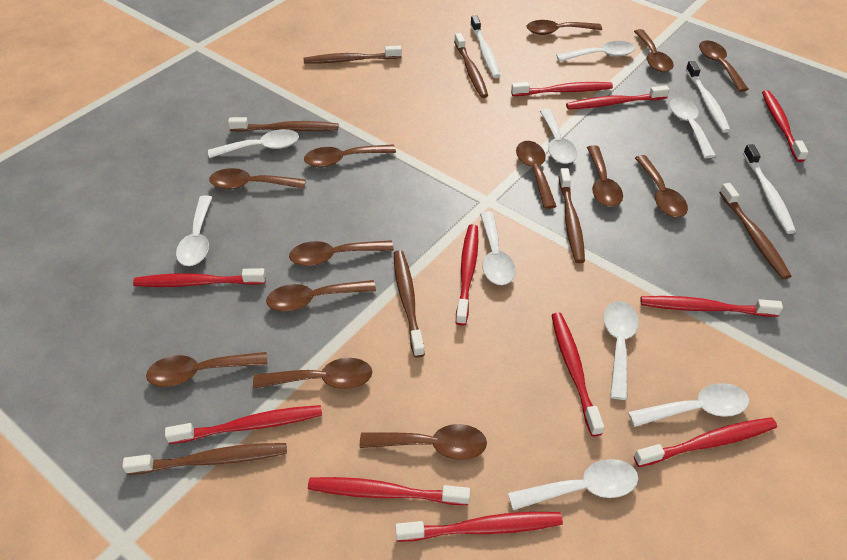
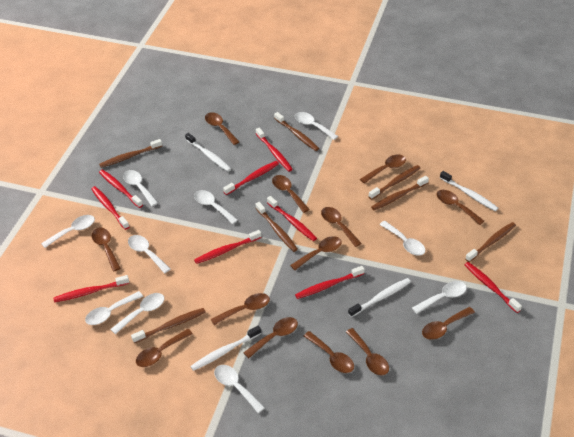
red toothbrush: [133,268,266,287] [165,405,322,444] [308,477,470,505] [395,512,563,542] [456,224,478,326] [511,82,613,96] [551,312,604,436] [566,85,670,109] [634,417,777,467] [641,296,783,317] [762,90,809,162] = 11 -> [53,275,129,303] [91,186,129,230] [99,169,143,208] [194,230,262,264] [223,161,279,195] [256,128,293,172] [267,196,317,241] [295,266,365,299] [465,262,522,313] = 9
white spoon: [176,195,212,266] [208,129,299,158] [480,212,516,285] [508,459,638,510] [540,109,577,164] [556,41,635,62] [603,301,639,400] [628,383,749,427] [670,97,716,158] = 9 -> [41,215,95,248] [85,291,143,325] [110,293,164,334] [123,170,158,206] [128,235,170,273] [194,190,238,224] [214,365,265,413] [295,112,338,140] [379,221,425,256] [412,281,467,314] = 10
white toothbrush: [470,15,501,78] [686,61,731,133] [743,144,796,234] = 3 -> [185,133,231,172] [190,326,261,371] [348,278,411,317] [440,171,498,211] = 4

